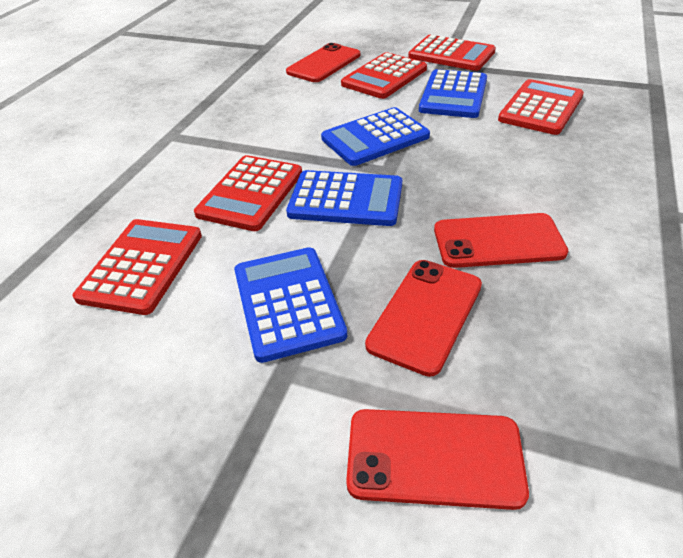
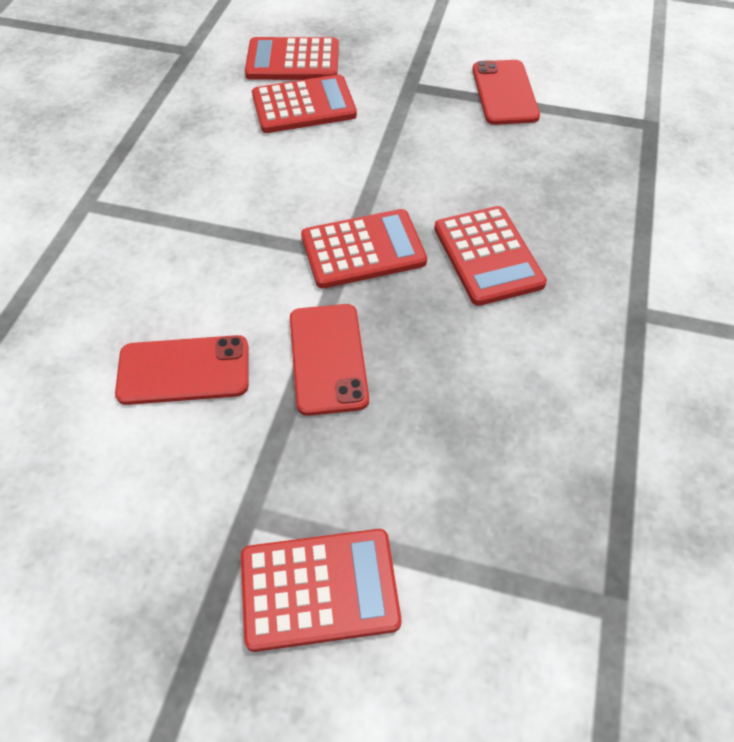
blue calculator: [234,247,347,363] [286,170,402,226] [321,107,430,166] [419,69,487,118] = 4 -> none = 0
red phone: [286,43,360,82] [346,409,529,510] [365,260,482,377] [434,213,568,268] = 4 -> [115,335,248,405] [290,304,369,416] [472,60,540,125] = 3

